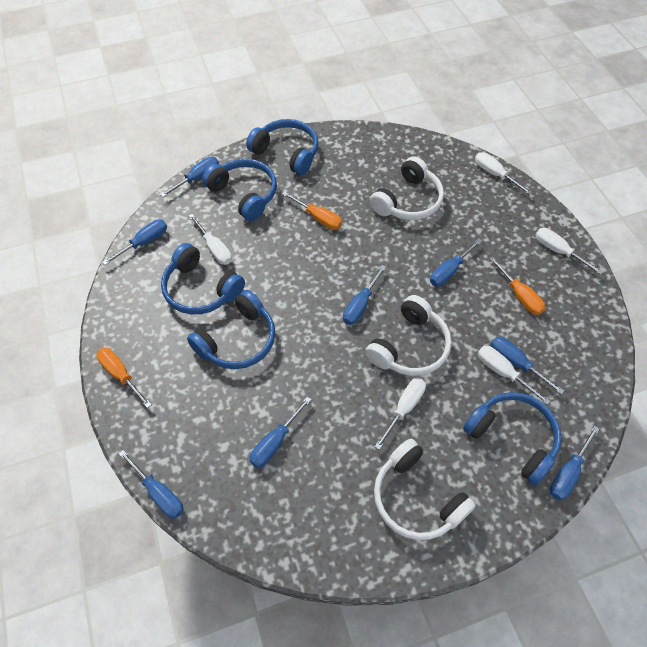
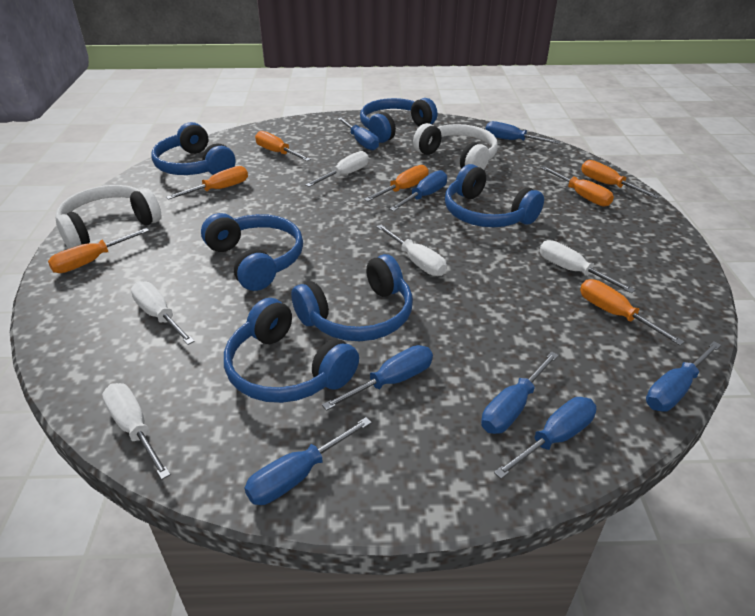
blue headphones: [161,243,245,314] [187,290,275,369] [202,159,277,221] [246,119,318,175] [463,392,561,485] = 5 -> [151,122,235,175] [201,213,303,291] [224,298,359,403] [291,254,413,341] [360,98,437,143] [445,164,544,227] = 6
orange screwdriver: [96,347,152,408] [282,191,342,230] [489,257,545,315] = 3 -> [48,228,149,273] [166,166,248,200] [255,131,311,161] [364,165,429,202] [541,166,614,206] [580,279,684,346] [581,160,660,199] = 7
white headphones: [365,295,452,376] [369,156,444,220] [374,439,476,540] = 3 -> [55,185,161,249] [413,123,498,170] = 2

